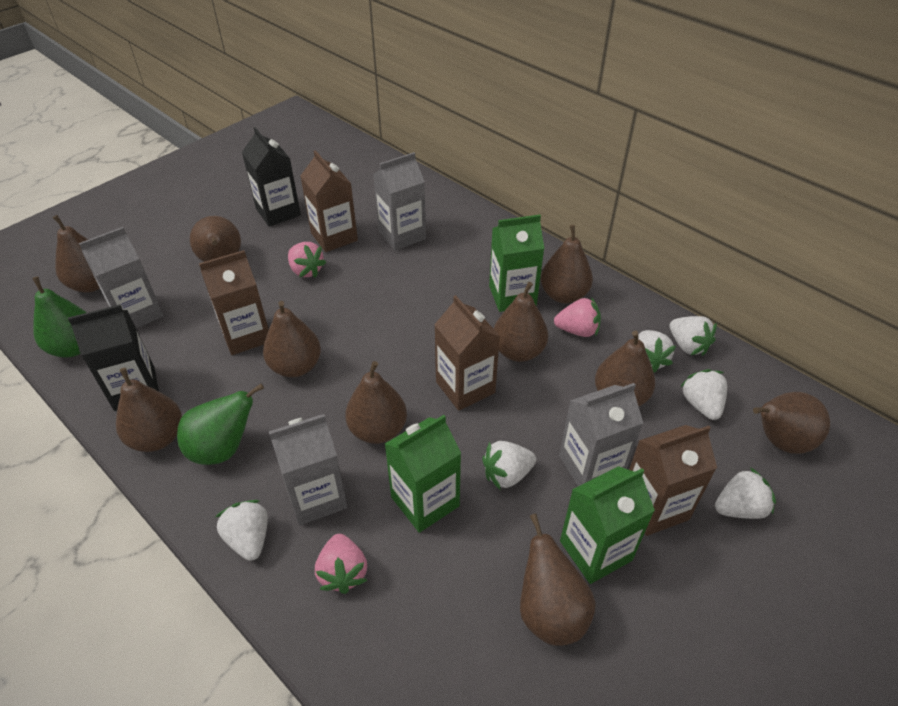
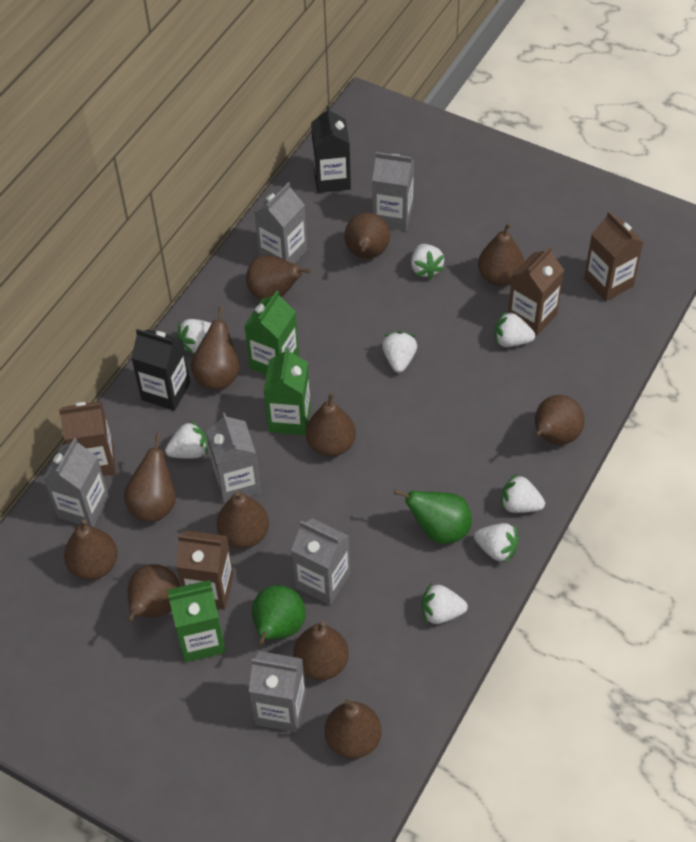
brown pear: [53,215,100,292] [116,368,182,452] [190,216,241,262] [263,301,321,377] [345,361,407,444] [493,282,548,362] [520,513,596,646] [541,225,593,303] [595,331,655,406] [753,392,830,454] = 10 -> [64,519,118,580] [124,433,176,521] [127,564,180,622] [191,306,240,389] [217,491,269,548] [246,255,311,300] [294,621,349,680] [306,393,356,457] [325,699,381,759] [344,213,390,259] [478,223,525,286] [535,395,585,445] = 12
grey carton: [79,227,164,328] [269,414,348,525] [373,152,426,251] [559,383,643,486] = 4 -> [43,438,109,527] [206,413,261,503] [249,651,306,732] [255,182,307,264] [291,518,350,605] [372,152,414,231] = 6
pink strawberry: [288,242,327,278] [315,534,367,594] [554,297,601,337] = 3 -> none = 0
white strawberry: [216,500,268,561] [482,441,536,490] [638,330,676,373] [669,316,717,356] [680,369,727,420] [715,467,776,519] = 6 -> [165,421,208,459] [177,319,212,355] [382,331,417,373] [411,244,445,280] [422,584,468,624] [474,523,519,564] [494,311,535,347] [501,474,545,513] = 8

